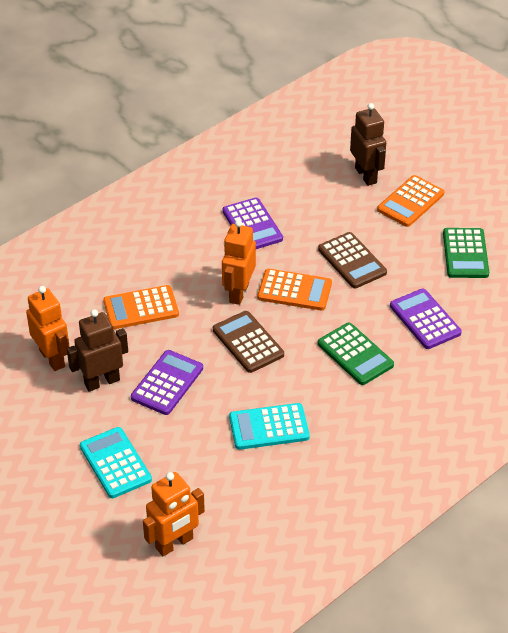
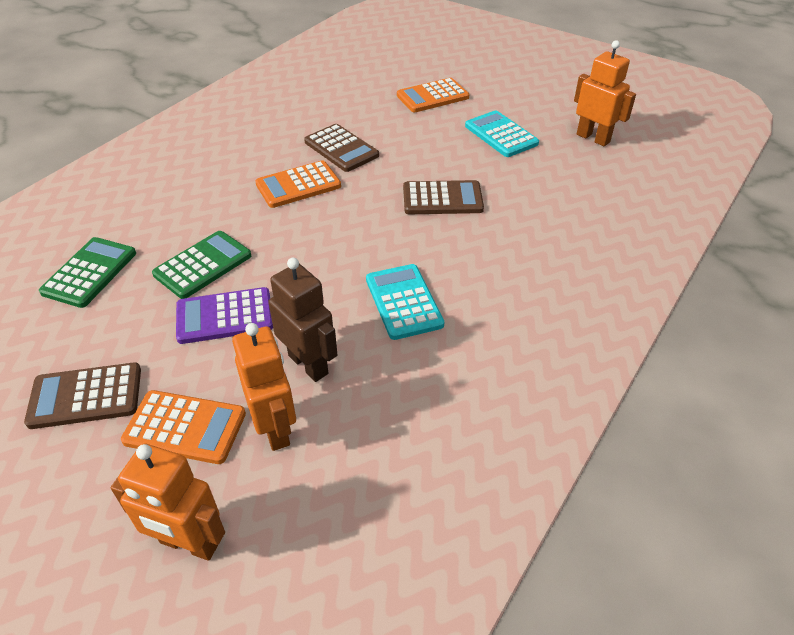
brown calculator: [213,311,284,373] [318,232,387,288] = 2 -> [24,362,141,429] [304,124,379,172] [403,180,484,214] = 3
brown robot: [67,309,128,392] [350,103,386,186] = 2 -> [268,258,337,382] = 1
purple calculator: [131,350,203,415] [223,198,283,249] [390,289,462,349] = 3 -> [176,287,273,344] = 1

